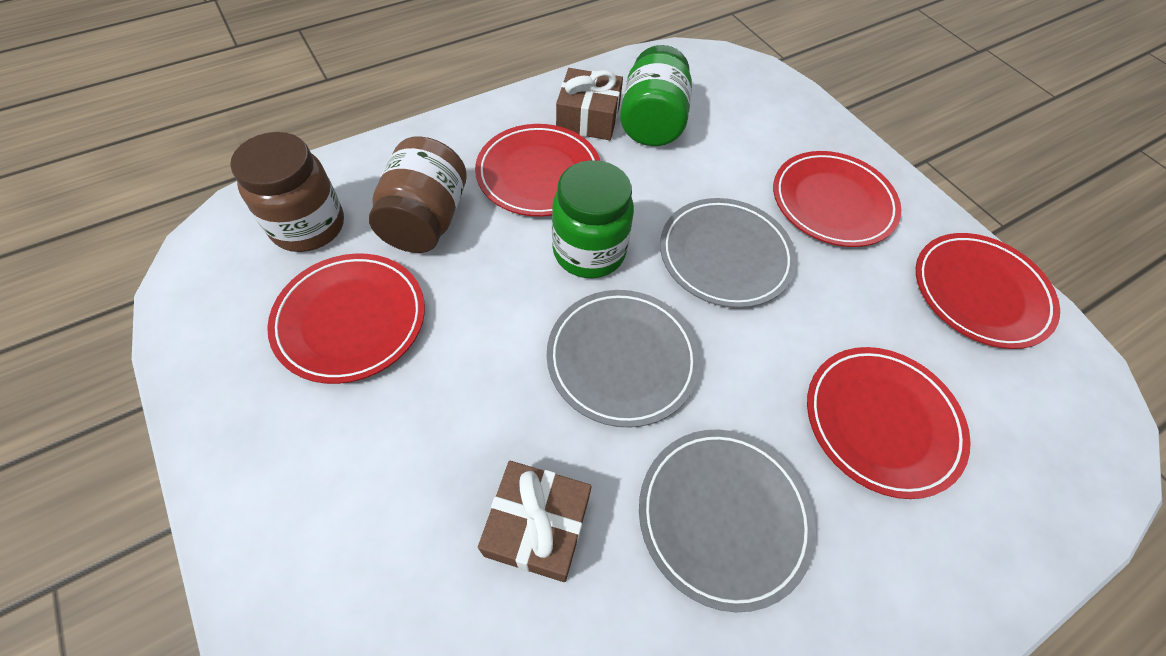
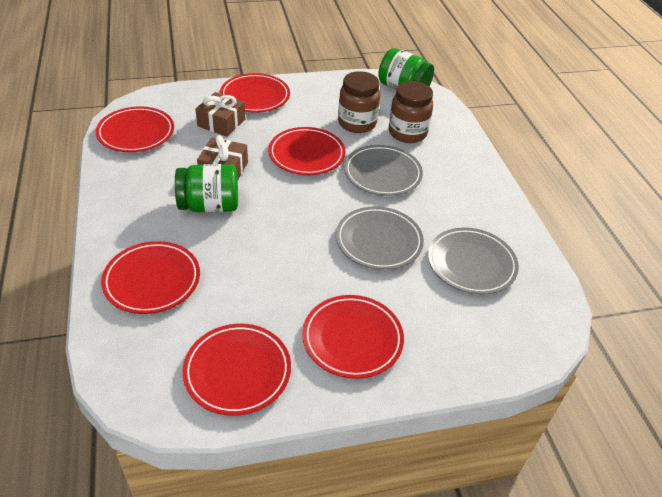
red plate: [267,253,425,384] [475,124,600,217] [773,151,901,247] [807,347,971,499] [916,233,1060,349] = 5 -> [96,107,174,152] [101,241,200,314] [183,324,291,416] [220,73,290,113] [268,127,346,175] [302,295,404,379] = 6

